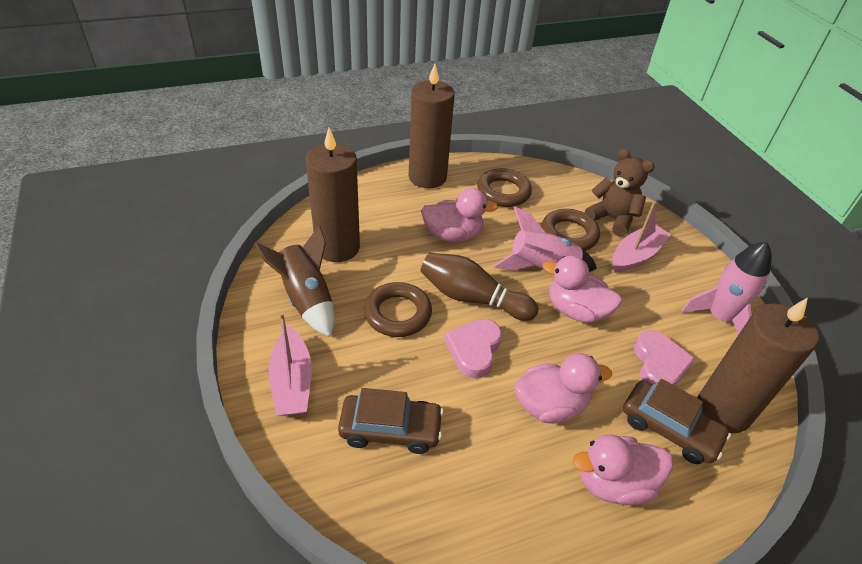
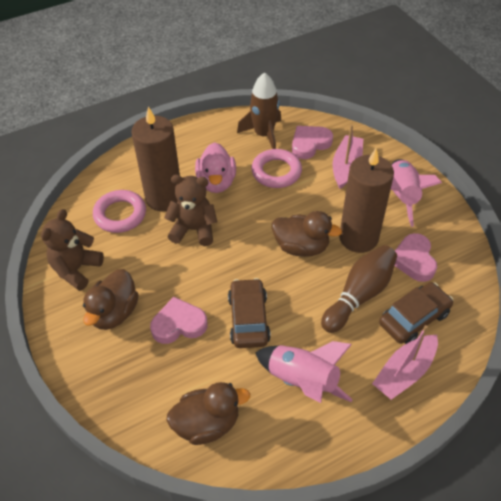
brown candle: [306,128,360,262] [408,64,455,188] [698,297,819,433] = 3 -> [132,107,180,211] [339,148,394,253] = 2
brown duck: none = 0 -> [83,269,139,330] [166,382,250,445] [272,211,342,257] = 3
brown ring: [364,282,432,337] [477,168,532,207] [541,209,600,251] = 3 -> none = 0
brown teddy bear: [585,149,655,237] = 1 -> [41,209,104,291] [164,175,217,246] = 2
pink duck: [421,188,498,242] [515,353,612,424] [543,256,622,323] [573,435,673,505] = 4 -> [195,142,236,193] = 1
pink heart: [444,319,502,378] [634,330,695,386] = 2 -> [150,297,208,344] [292,126,333,159] [395,233,437,282] = 3
pink ring: none = 0 -> [93,190,146,233] [251,149,302,188] = 2

